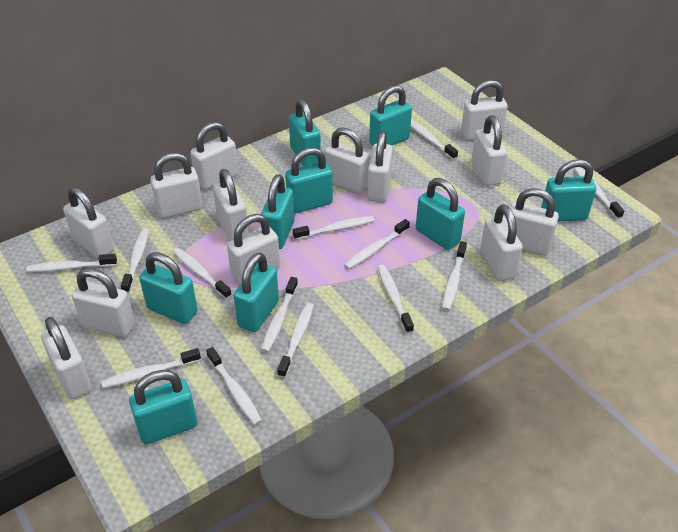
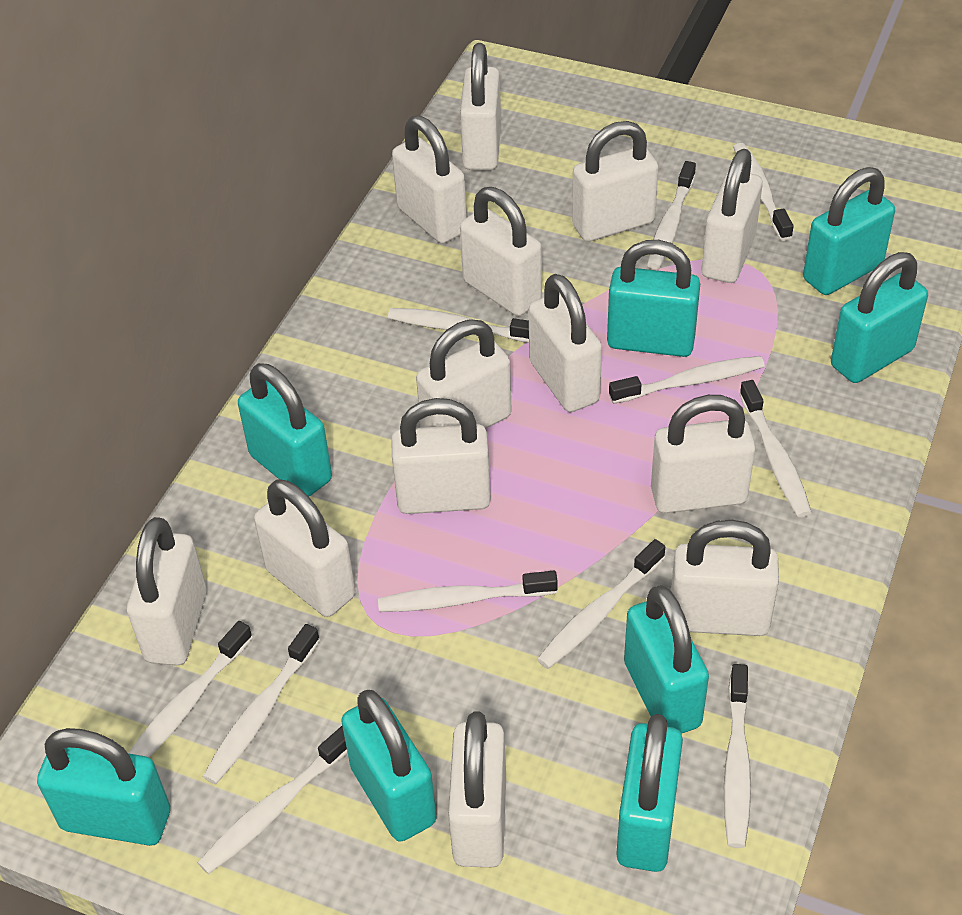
turquoise padlock: [129,370,197,444] [139,252,198,324] [234,252,279,332] [261,174,294,249] [285,147,333,213] [289,99,321,166] [369,85,412,146] [416,178,465,250] [541,159,596,221] = 9 -> [37,728,170,846] [238,363,332,496] [341,690,436,842] [607,240,700,357] [616,714,683,872] [624,585,709,734] [803,167,895,295] [831,252,928,383] = 8
white toothbrush: [26,254,117,272] [101,348,201,389] [121,229,149,293] [173,248,232,299] [206,347,262,425] [261,277,298,353] [278,303,314,378] [293,216,374,240] [344,219,410,269] [377,265,414,333] [411,120,458,160] [442,241,467,311] [574,167,624,219] = 13 -> [129,621,253,758] [198,726,348,874] [203,624,320,784] [378,571,558,612] [388,308,529,343] [537,539,665,669] [609,356,765,404] [647,161,696,269] [724,664,751,848] [733,143,794,241] [739,380,812,518] = 11

